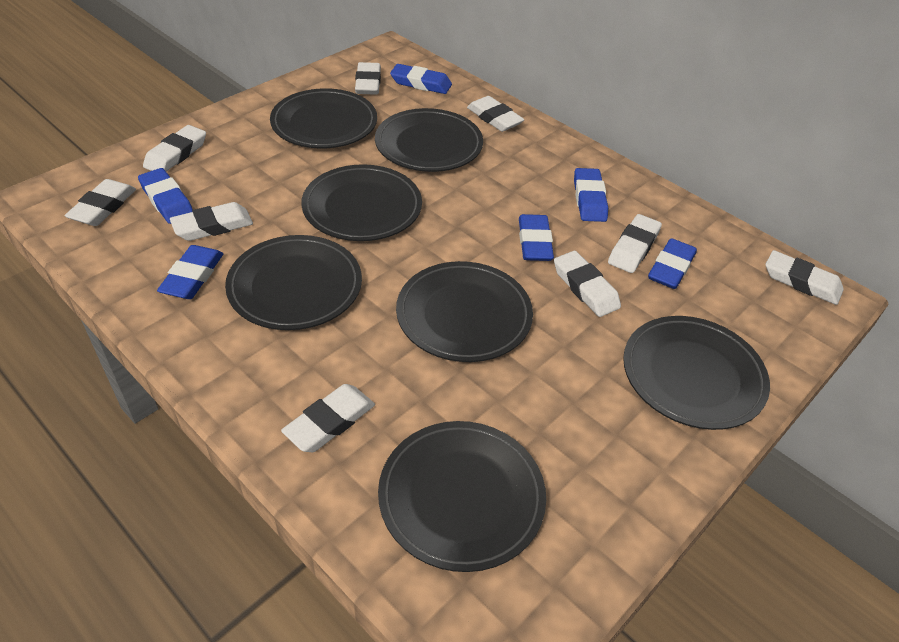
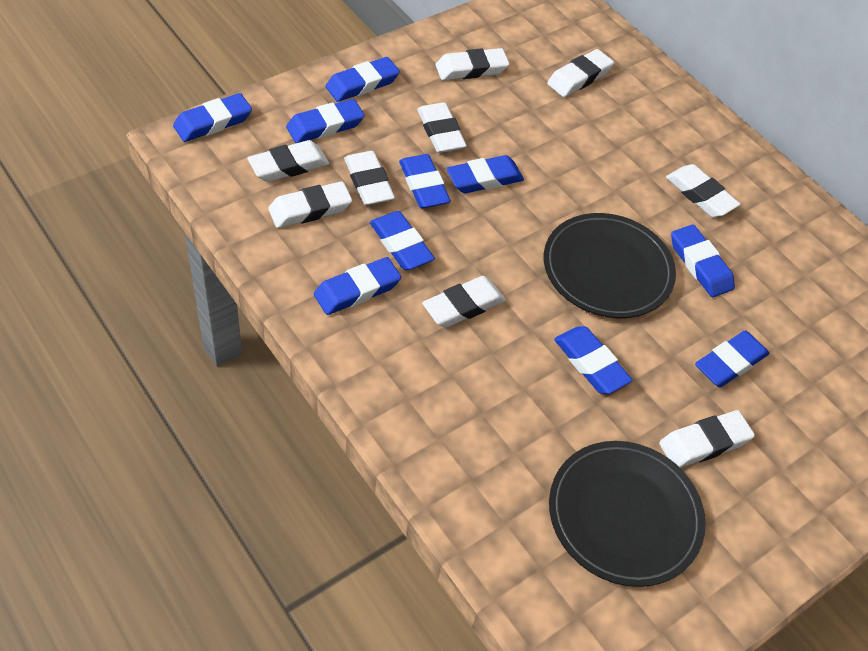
black plate: [225,235,362,330] [270,88,377,148] [301,164,422,241] [375,108,483,172] [378,421,546,572] [396,261,533,362] [623,316,770,430] = 7 -> [544,213,676,318] [549,441,706,587] = 2
blue eraser: [138,168,193,224] [157,245,223,299] [390,64,452,94] [519,214,554,261] [574,168,608,222] [648,238,697,289] = 6 -> [173,93,252,142] [286,99,365,143] [314,257,401,315] [325,57,400,102] [370,211,435,270] [399,154,451,208] [446,155,524,193] [554,326,633,394] [671,225,735,297] [695,330,769,387] = 10

